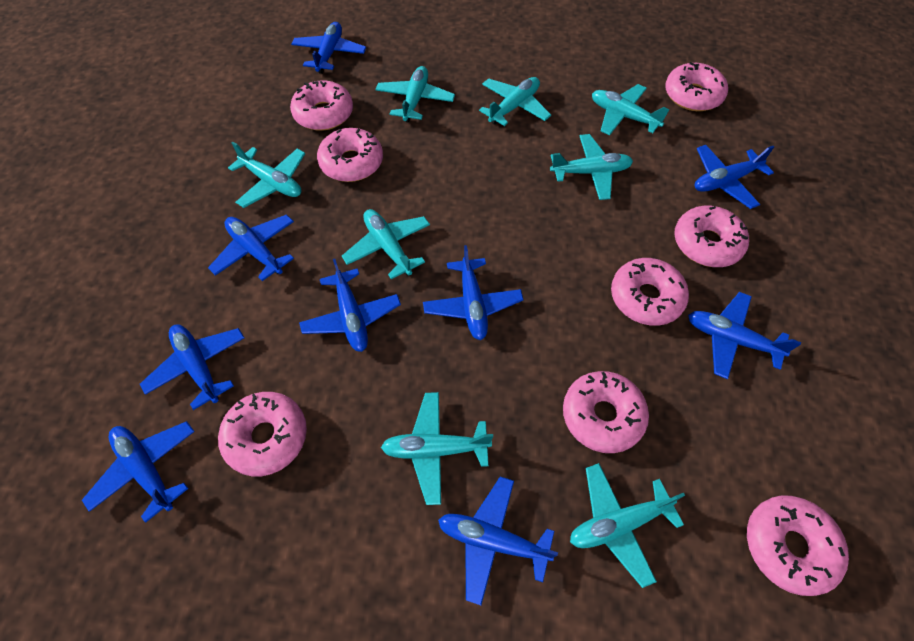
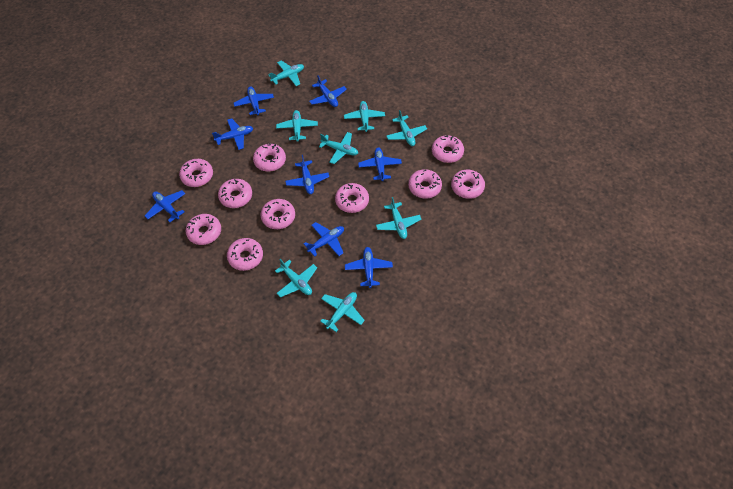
blue plane: [82,421,195,523] [140,324,245,410] [208,214,294,281] [291,22,366,74] [299,259,401,352] [423,245,524,340] [438,477,558,605] [688,292,801,379] [695,145,774,209] = 9 -> [145,190,185,222] [212,118,253,150] [234,86,274,116] [285,155,329,194] [304,222,344,257] [309,75,347,107] [345,247,393,288] [358,148,402,181] = 8
pink donut: [218,392,307,476] [290,80,353,131] [317,128,383,182] [563,371,649,453] [611,258,689,326] [665,62,728,111] [674,206,749,267] [747,496,849,596] = 8 -> [179,159,213,187] [186,214,221,245] [218,179,252,208] [227,238,263,271] [253,144,286,172] [260,199,295,229] [335,183,369,213] [408,169,442,199] [432,135,464,163] [451,170,485,199] = 10

